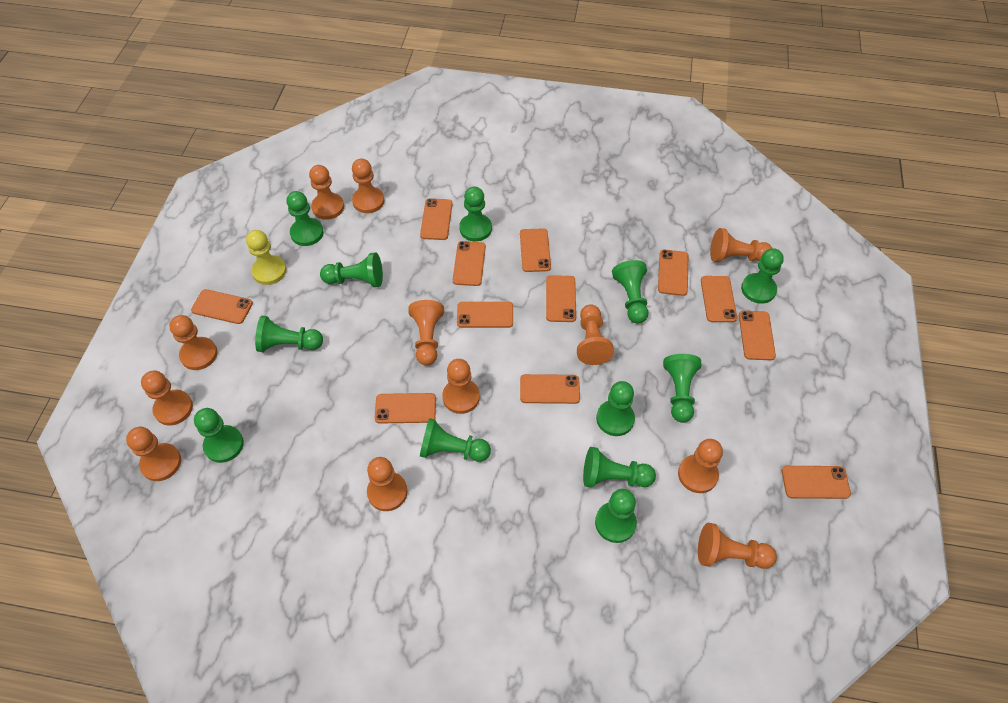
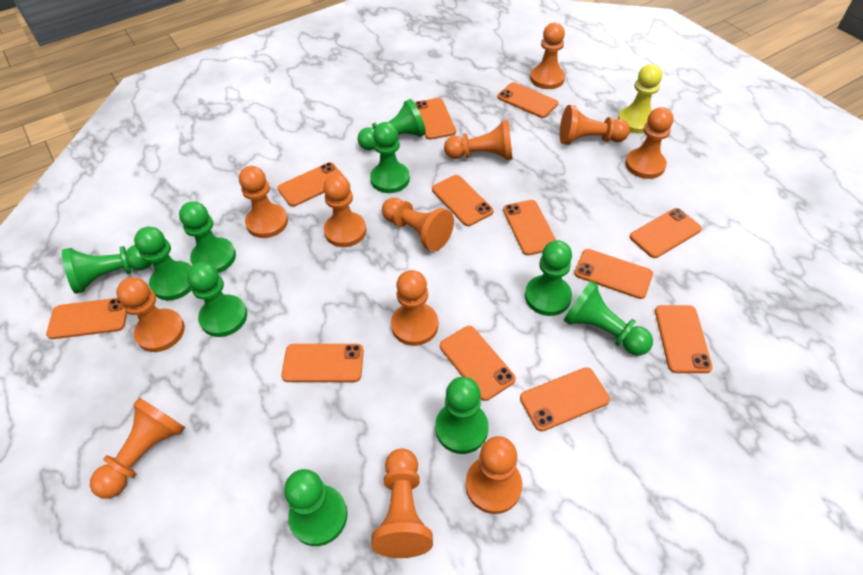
green pawn: [194,408,244,463] [255,316,323,352] [286,191,324,246] [320,252,383,287] [420,418,491,462] [459,187,492,242] [583,447,656,488] [595,489,637,543] [596,381,635,436] [612,260,648,324] [663,354,701,423] [741,248,784,304] = 12 -> [62,245,152,294] [134,227,192,300] [179,201,236,273] [187,262,247,337] [284,469,348,546] [358,99,426,150] [370,122,410,193] [435,377,489,454] [525,240,572,316] [563,281,653,355] = 10

